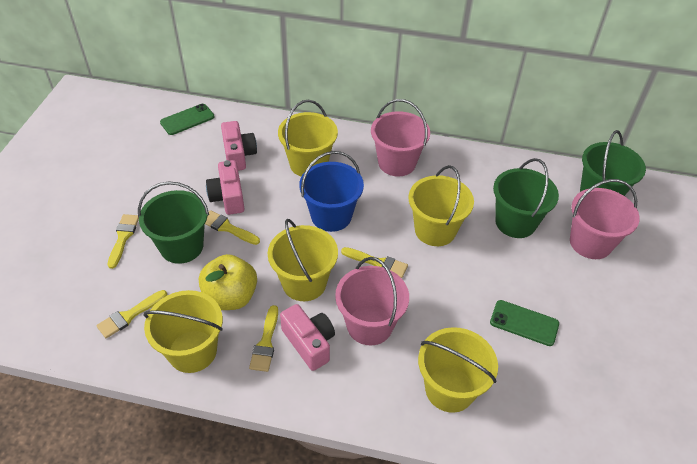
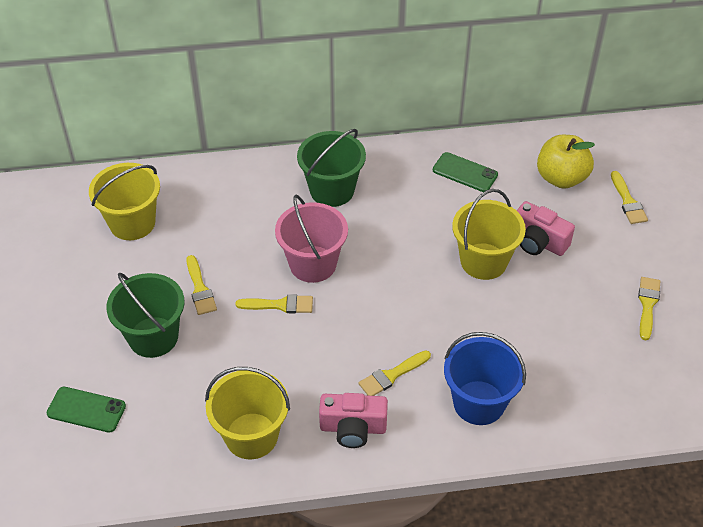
green bucket: [138,181,209,264] [493,158,559,238] [580,130,646,196] = 3 -> [106,273,184,358] [297,129,366,207] = 2
pink bucket: [335,257,409,346] [371,99,430,176] [570,179,640,259] = 3 -> [275,195,348,283] = 1
pink camera: [206,160,244,215] [221,121,257,171] [280,304,335,371] = 3 -> [319,393,388,448] [516,201,575,256] = 2
yellow bucket: [143,290,223,373] [268,219,338,301] [278,100,338,176] [409,165,474,246] [418,327,498,413] = 5 -> [89,163,160,240] [205,367,290,459] [452,189,526,280] = 3

